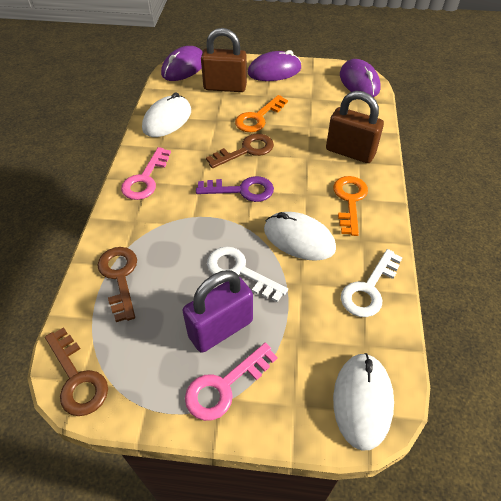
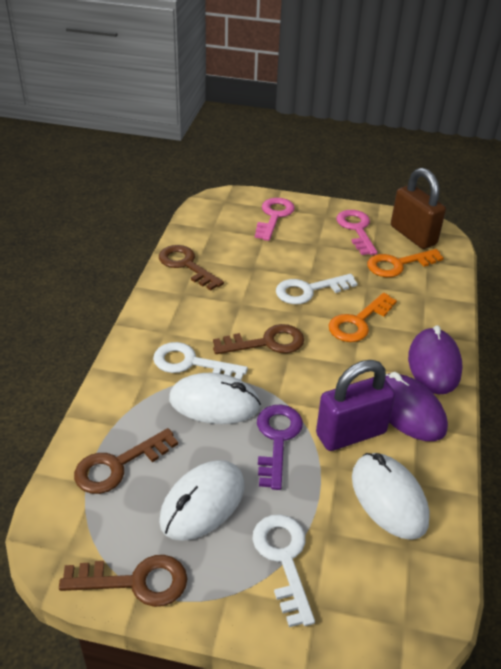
brown key: [45,327,108,416] [97,247,137,322] [206,134,274,168] = 3 -> [59,555,187,607] [74,428,178,494] [159,245,224,291] [213,324,304,354] = 4
brown padlock: [201,28,247,92] [326,91,384,163] = 2 -> [391,168,446,249] = 1
purple mouse: [161,46,203,81] [248,50,301,81] [340,59,381,97] = 3 -> [385,372,448,441] [408,325,463,394] = 2
white key: [207,246,288,302] [341,249,403,317] = 2 -> [153,342,248,380] [252,514,315,627] [276,274,358,304] = 3

